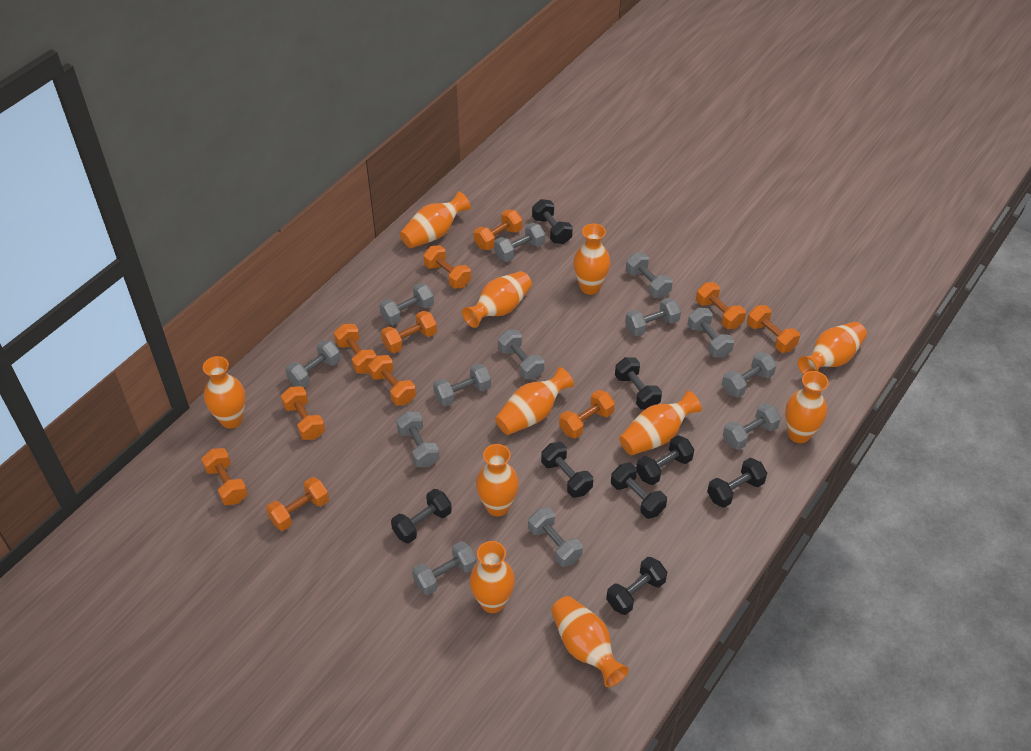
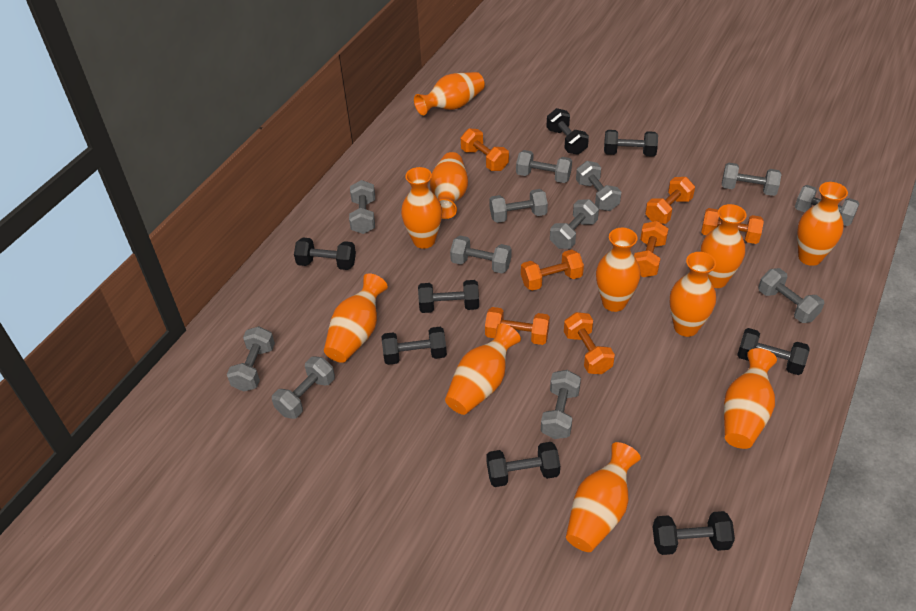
grey dumbbell: [285,340,341,387] [379,283,434,325] [396,411,440,467] [412,541,477,595] [433,363,491,407] [494,223,545,262] [498,330,544,379] [528,507,583,567] [625,297,681,337] [626,252,673,298] [687,308,734,358] [722,352,777,398] [723,403,781,450] = 13 -> [227,326,275,392] [272,356,335,419] [349,180,375,234] [450,236,512,273] [490,189,548,223] [516,150,572,183] [541,370,581,439] [550,199,599,249] [576,161,621,211] [722,163,781,196] [758,268,824,323] [795,185,860,226] = 12
orange dumbbell: [201,448,248,505] [266,477,329,531] [281,386,325,440] [334,324,377,374] [368,355,416,405] [381,311,437,353] [423,245,471,289] [474,209,522,250] [559,390,615,439] [696,282,746,329] [747,305,800,353] = 11 -> [461,129,509,171] [485,307,550,345] [521,250,584,291] [564,312,615,374] [634,221,668,277] [645,177,695,224] [701,208,764,244] = 7

